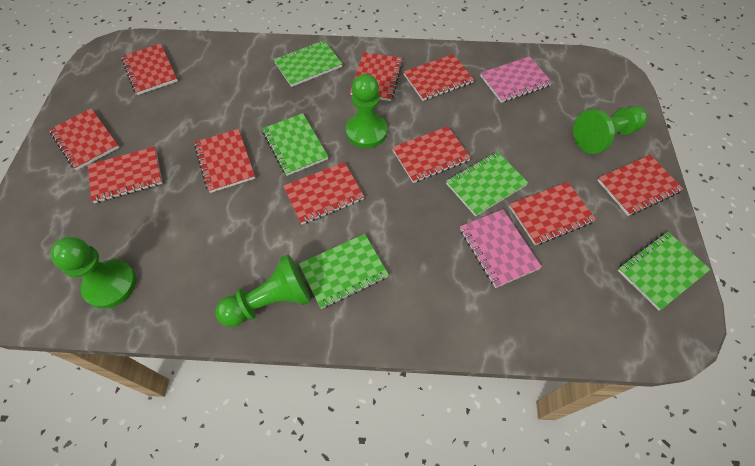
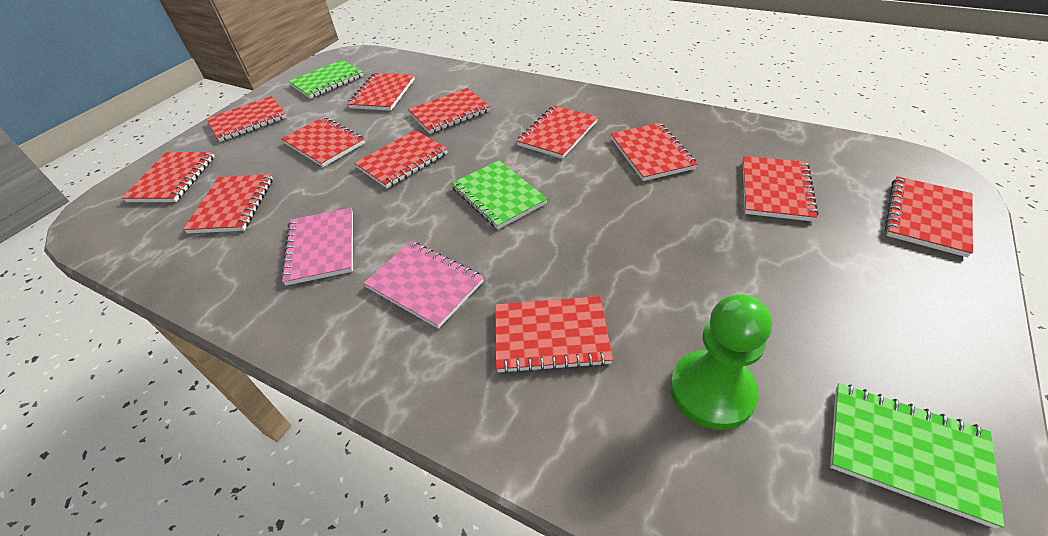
green notebook: [262,113,328,176] [274,40,343,87] [299,234,389,309] [446,152,528,216] [617,232,711,311] = 5 -> [289,60,364,99] [451,161,547,229] [830,383,1004,529] = 3
green pawn: [50,237,136,309] [215,254,311,327] [346,74,387,148] [573,106,648,154] = 4 -> [670,294,772,430] = 1
red notebook: [49,108,119,170] [88,147,162,203] [121,43,178,95] [194,129,255,193] [283,162,364,224] [350,52,403,101] [392,126,471,183] [403,54,474,101] [509,182,596,245] [597,155,683,216] = 10 -> [122,152,215,202] [183,174,273,234] [206,96,287,142] [281,117,365,167] [347,73,415,111] [354,130,448,188] [408,88,490,134] [495,296,613,374] [516,105,598,159] [611,123,698,181] [743,156,818,222] [885,176,973,257] = 12

